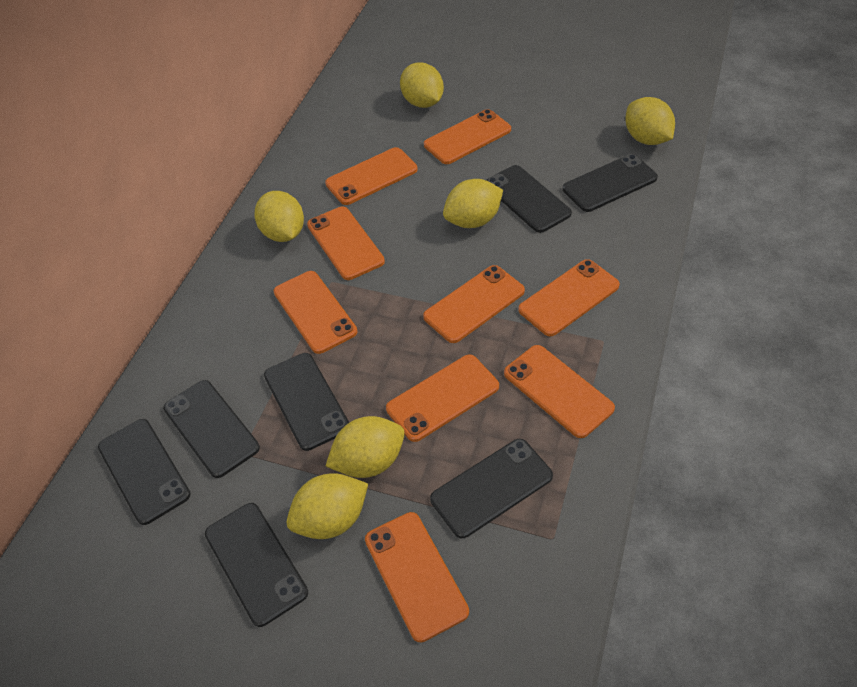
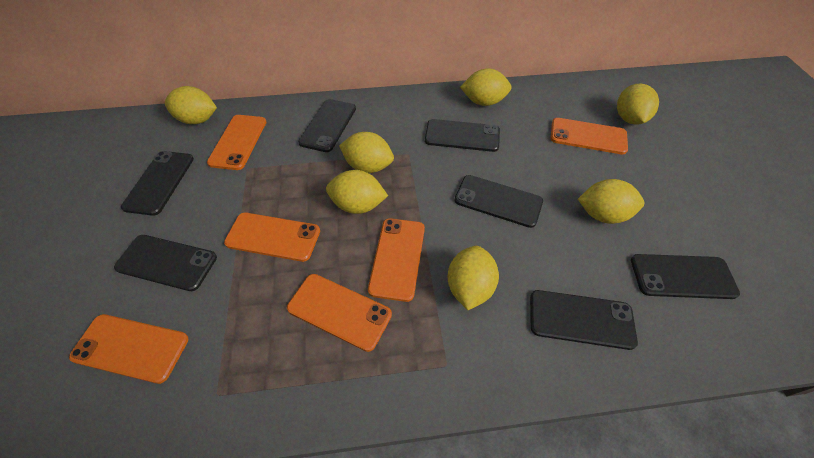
orange phone: [274,271,357,354] [307,206,385,280] [325,147,418,205] [365,512,469,642] [386,355,499,442] [423,265,525,343] [424,109,511,164] [504,345,615,438] [518,259,620,336] = 9 -> [69,314,188,384] [207,115,266,170] [224,212,320,262] [287,274,392,352] [368,218,425,302] [550,118,628,154] = 6
yellow lemon: [255,191,304,242] [287,473,368,539] [326,416,405,478] [400,62,444,108] [443,179,503,228] [625,97,675,145] = 6 -> [165,86,217,124] [326,170,388,214] [339,132,394,173] [448,246,499,310] [460,68,512,106] [578,179,644,224] [617,84,659,125] = 7

